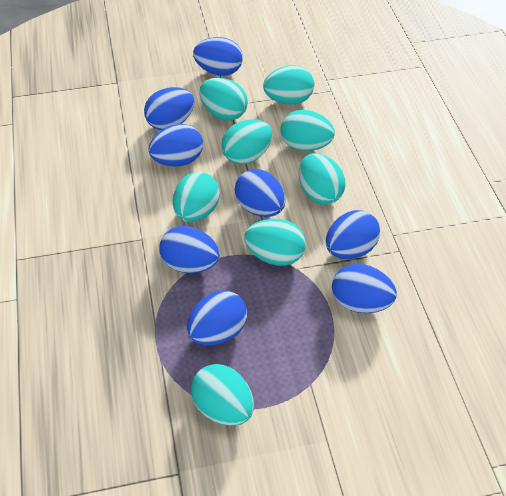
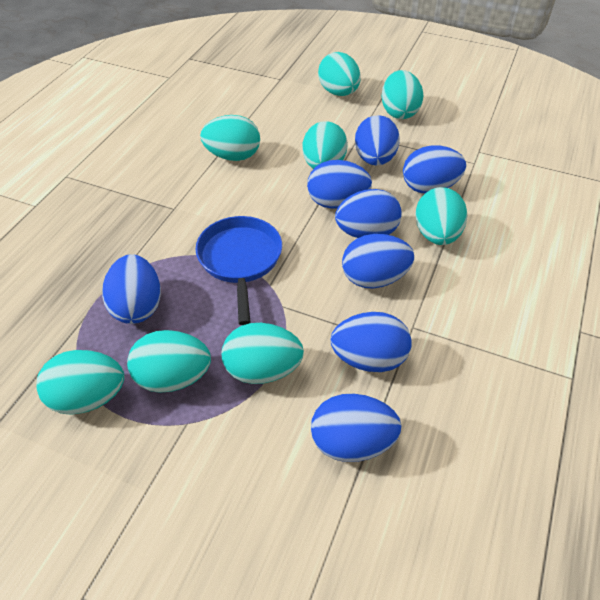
blue pan: none = 0 -> [195,216,282,325] = 1

